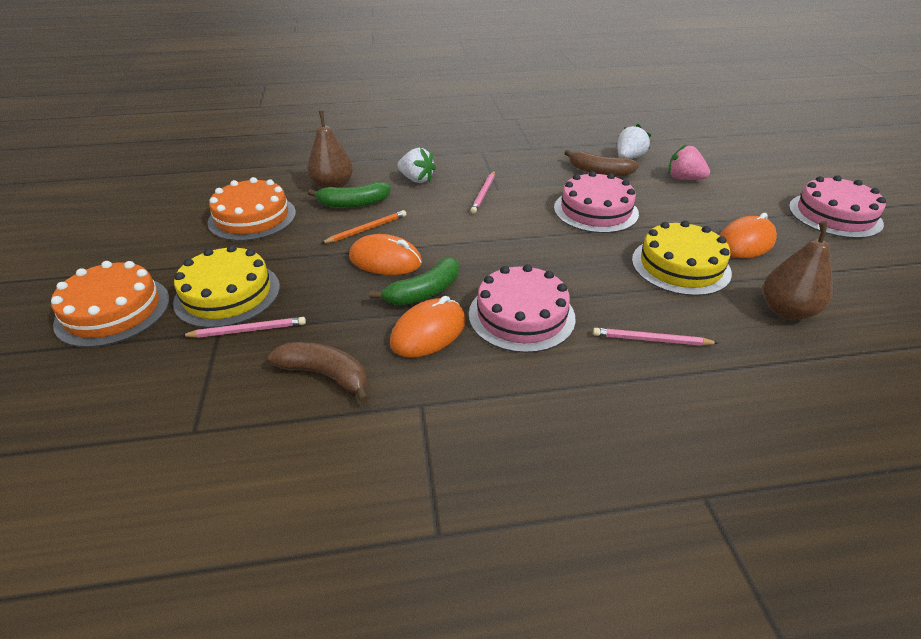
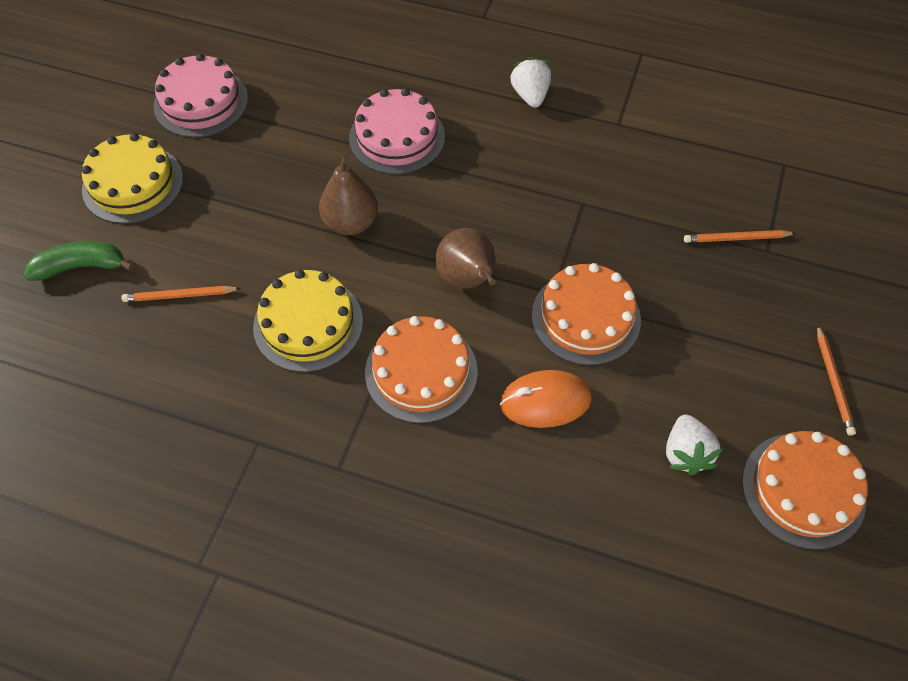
brown banana: [268,342,369,403] [565,150,639,177] = 2 -> none = 0
green banana: [308,182,391,208] [370,257,459,305] = 2 -> [24,241,134,281] = 1
orange cake: [51,261,170,347] [208,177,296,241] = 2 -> [365,316,478,423] [532,263,641,365] [742,431,868,549] = 3
orange mouse: [349,234,422,275] [390,296,466,358] [719,213,777,258] = 3 -> [500,370,592,428] = 1
orange pencil: [321,210,406,244] = 1 -> [121,286,241,302] [684,230,796,243] [817,324,856,436] = 3
pink cake: [469,264,576,353] [554,171,639,233] [789,175,886,238] = 3 -> [153,54,248,137] [349,88,445,174] = 2
pink pencil: [181,317,306,338] [470,171,495,213] [593,328,718,346] = 3 -> none = 0
pink strawberry: [668,144,710,180] = 1 -> none = 0

